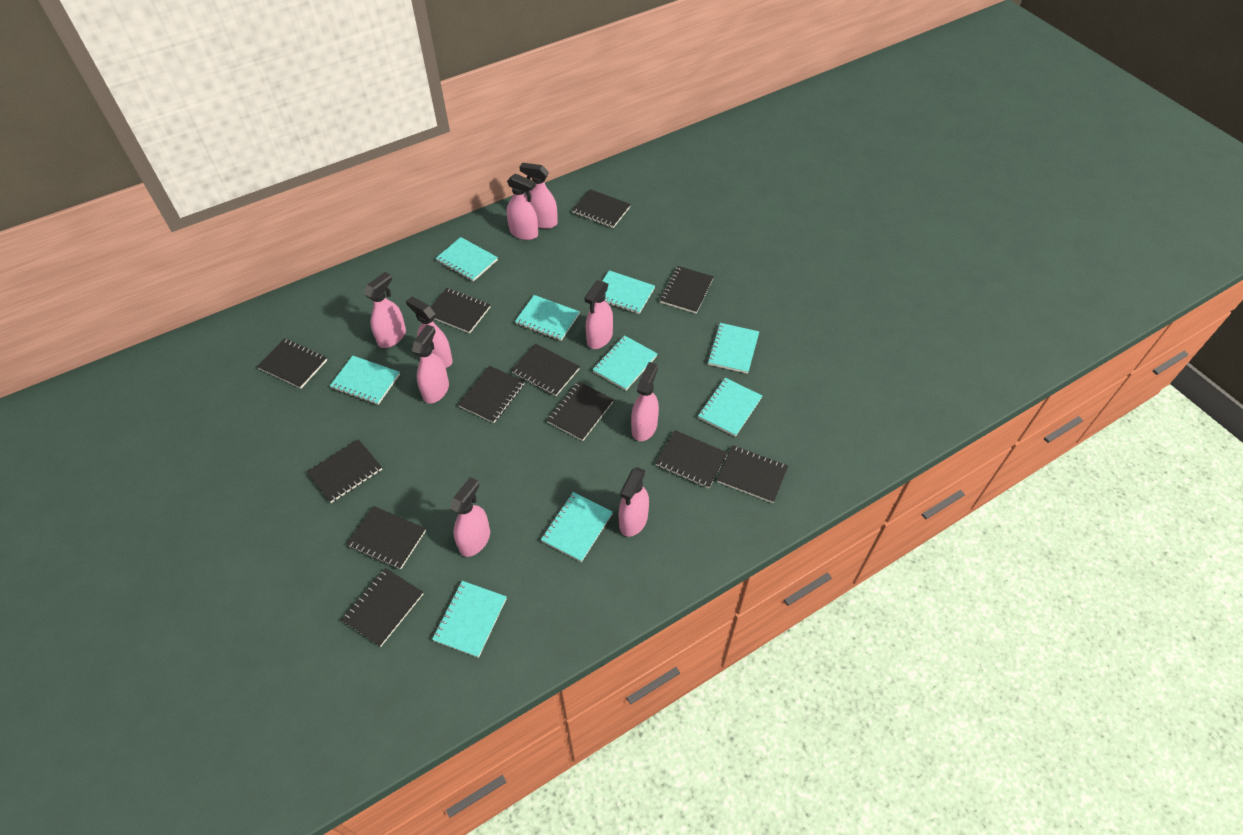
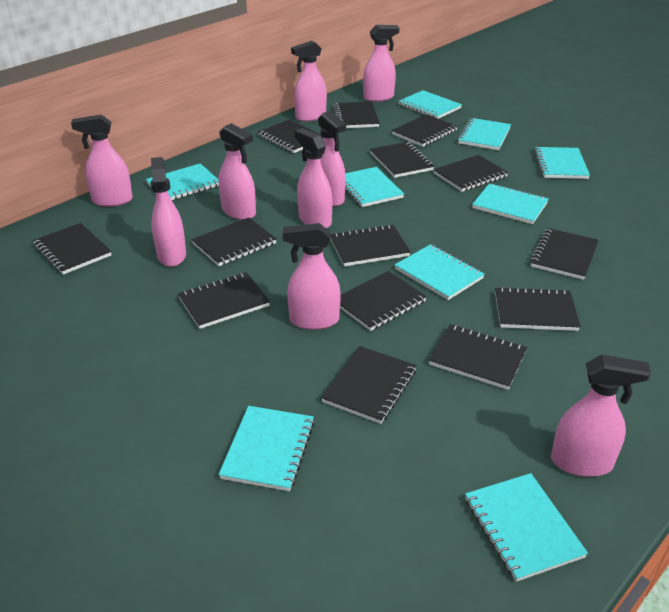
black notebook: [257,338,327,388] [307,439,382,503] [342,568,423,647] [347,506,426,569] [431,288,490,333] [458,366,524,423] [511,344,580,396] [547,382,614,441] [572,189,631,228] [656,430,728,488] [660,266,714,313] [717,445,788,503] = 12 -> [33,223,111,275] [178,272,270,329] [192,217,277,266] [258,120,323,153] [321,346,417,424] [330,224,410,266] [333,102,379,128] [340,271,427,331] [370,142,434,178] [392,114,458,147] [429,324,527,390] [433,155,508,192] [495,287,580,331] [530,228,599,280] = 14

